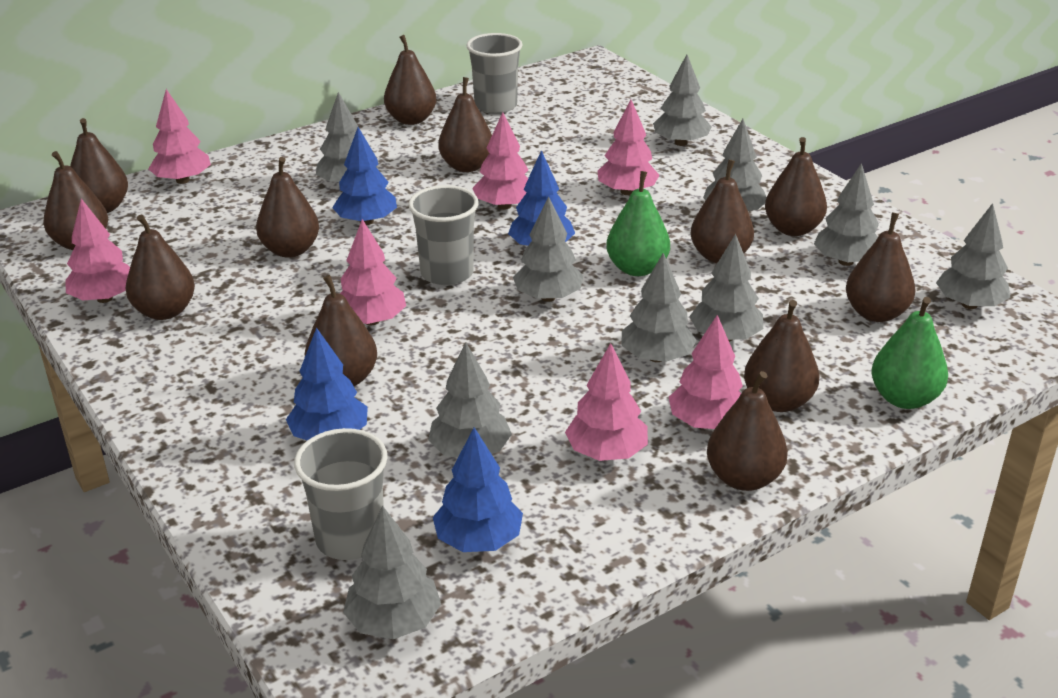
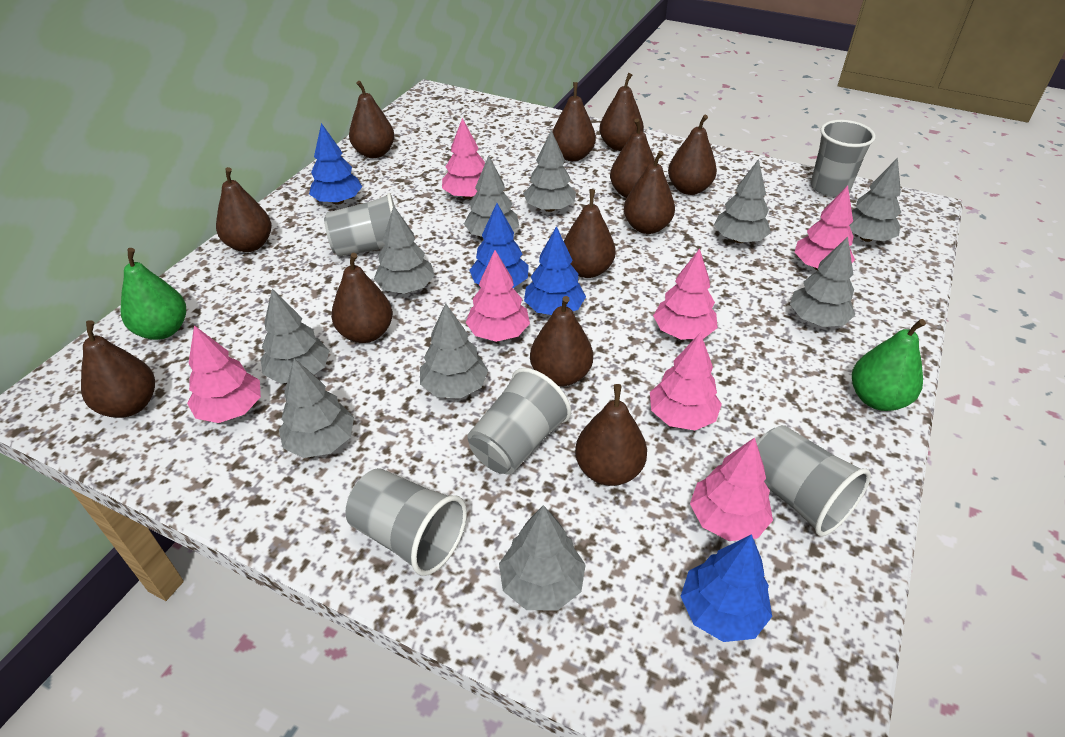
grey cup: [294,428,388,560] [408,185,479,285] [466,33,523,114] = 3 -> [324,193,395,257] [345,468,467,576] [467,368,571,475] [757,425,871,536] [811,120,876,197] = 5

